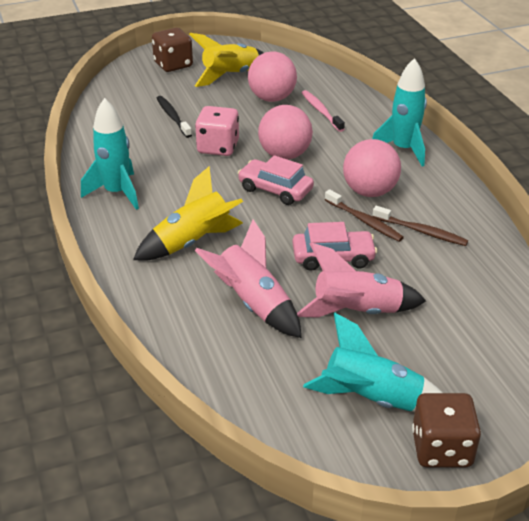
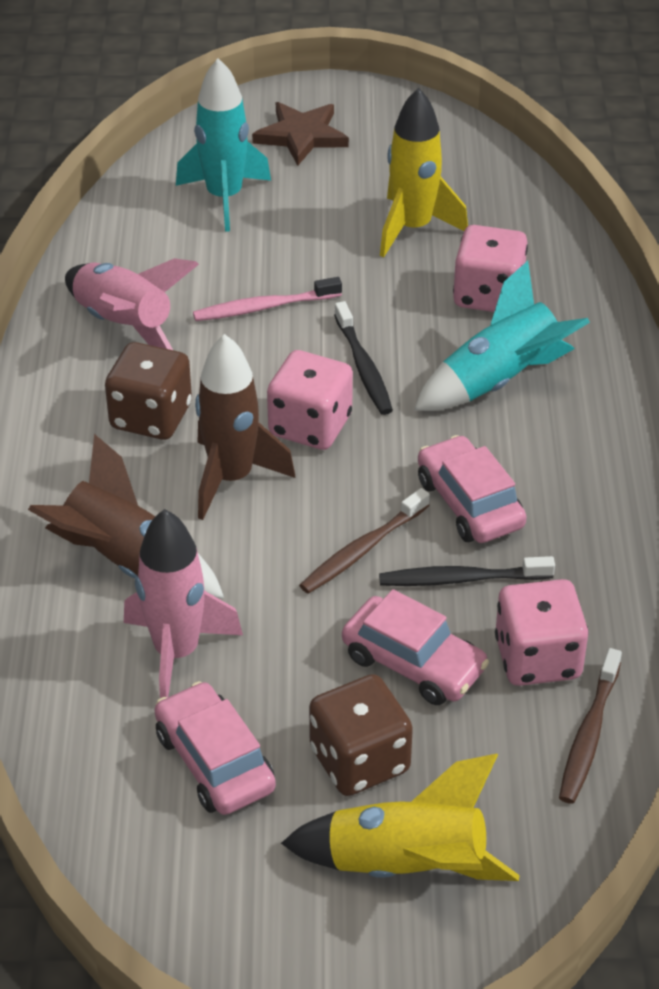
black toothbrush: [156,96,192,138] = 1 -> [334,301,393,415] [379,556,555,586] = 2
brown rocket: none = 0 -> [28,434,224,598] [195,334,295,520] = 2
brown star: none = 0 -> [252,102,349,166] = 1
pink ball: [248,51,297,102] [258,105,313,160] [343,139,401,197] = 3 -> none = 0
pink car: [238,155,314,205] [293,222,377,271] = 2 -> [154,681,276,815] [342,589,489,705] [418,435,527,543] = 3
pink dice: [195,106,239,156] = 1 -> [267,350,353,450] [453,225,528,312] [495,579,588,686] = 3
turquoise rocket: [81,98,139,210] [303,312,443,412] [372,58,427,166] = 3 -> [176,58,271,232] [414,261,590,411] = 2

